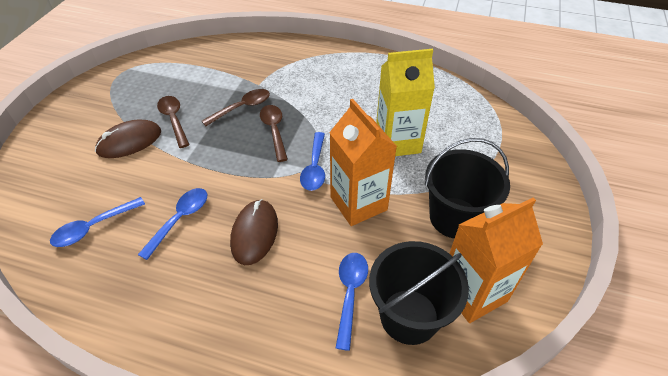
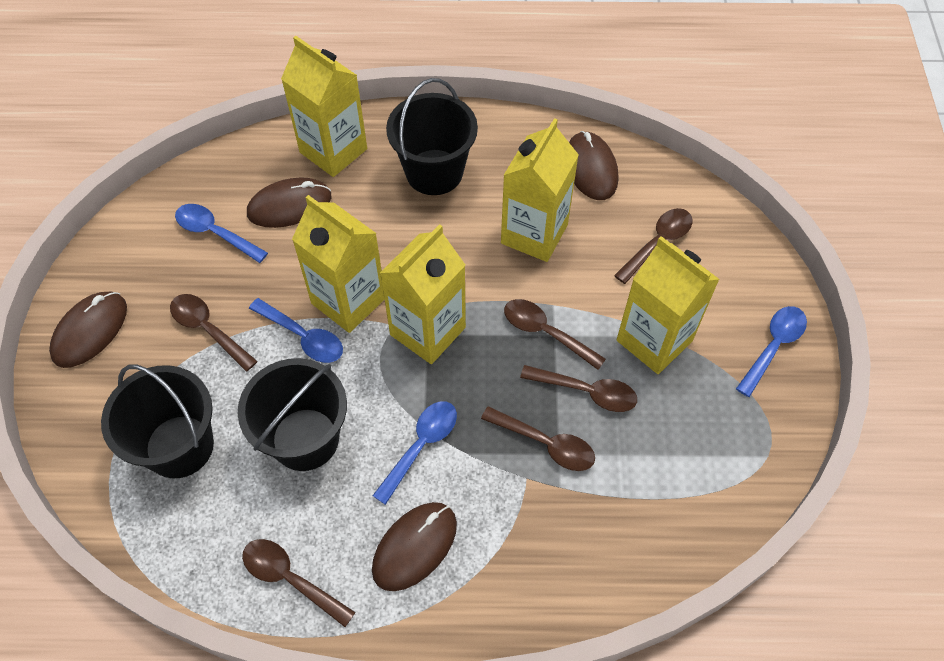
black bucket: [369,241,469,345] [425,138,510,238] = 2 -> [101,364,214,478] [238,358,347,471] [386,78,478,195] = 3
brown mouse: [95,119,161,158] [230,199,278,265] = 2 -> [49,291,127,368] [247,177,332,228] [372,502,457,591] [569,131,618,200] = 4
brown spoon: [157,96,190,148] [202,89,270,126] [260,105,288,162] = 3 -> [170,294,258,372] [242,539,356,627] [481,406,595,471] [504,299,606,370] [520,365,637,412] [614,208,693,284] = 6
orange carton: [329,99,397,226] [449,197,543,323] = 2 -> none = 0
yellow carton: [376,49,435,156] = 1 -> [281,36,367,177] [292,195,385,333] [380,224,466,364] [501,118,579,262] [617,236,720,374] = 5

